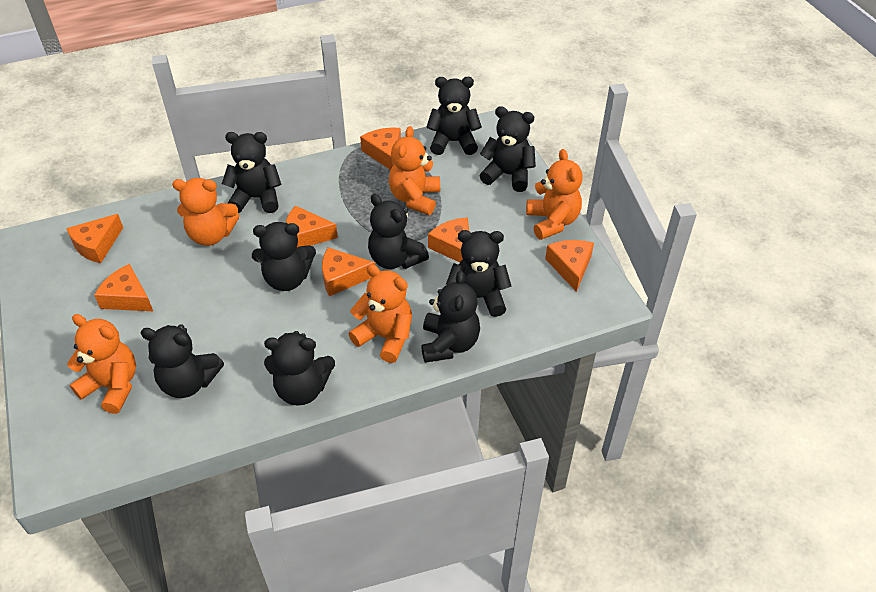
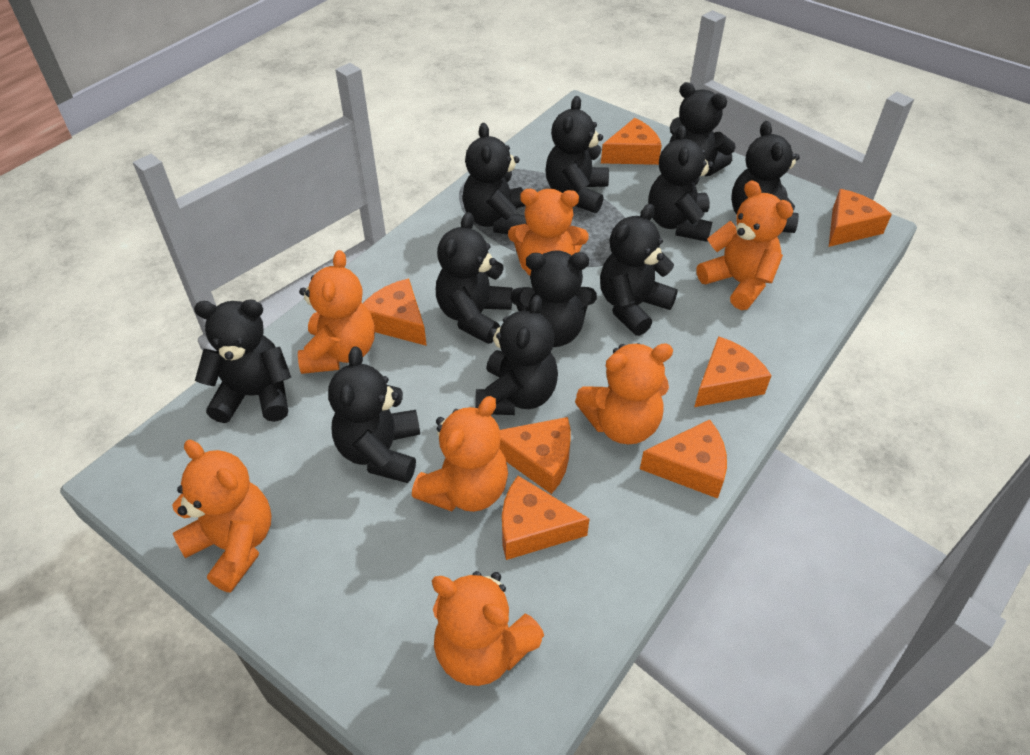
black teddy bear: [140,324,224,398] [222,132,281,213] [252,222,316,291] [264,331,335,406] [368,194,429,269] [421,270,480,363] [426,77,482,155] [446,230,512,317] [480,106,536,192] = 9 -> [194,299,291,423] [328,346,420,483] [436,212,513,344] [462,123,526,234] [475,295,558,415] [511,250,597,347] [545,96,609,213] [600,204,678,336] [648,125,714,242] [669,82,736,176] [731,121,800,233] = 11
orange teddy bear: [67,314,136,414] [172,178,239,246] [349,264,412,363] [389,126,440,215] [526,149,583,240] = 5 -> [172,440,271,593] [298,250,375,374] [412,396,508,512] [432,571,544,686] [508,189,589,276] [575,343,673,444] [697,180,793,310] = 7

